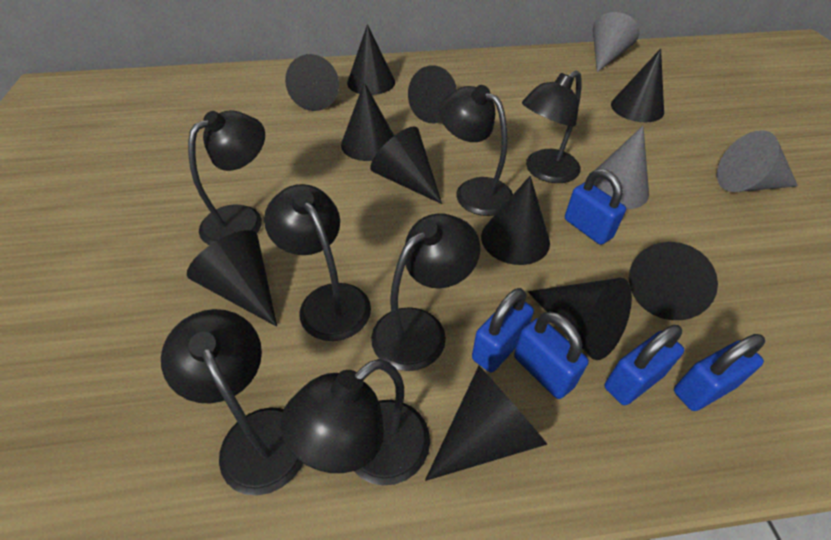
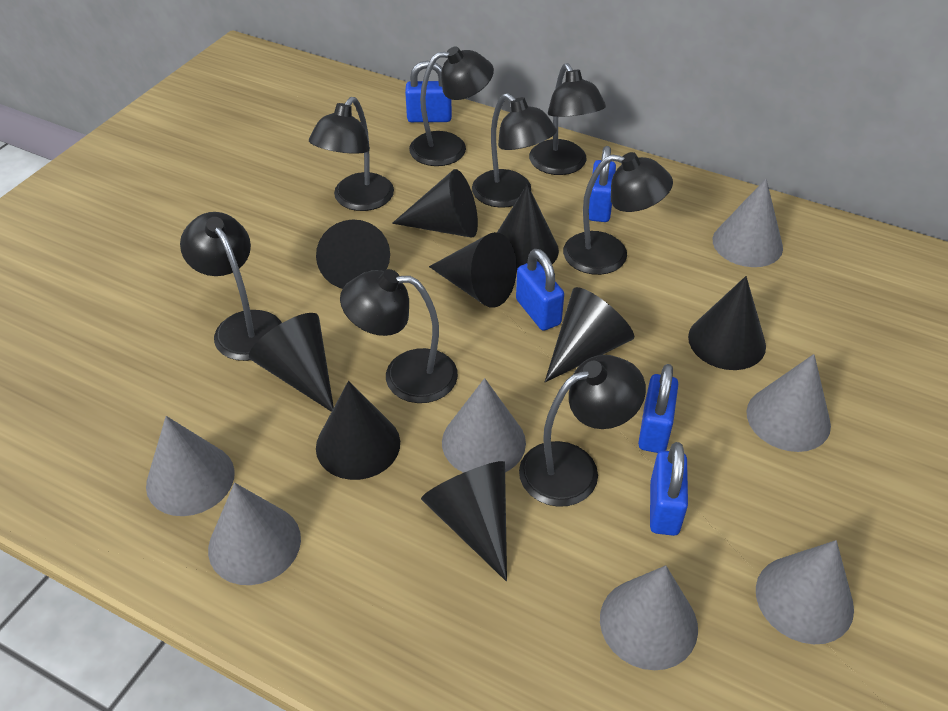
black cone: [187,230,277,327] [285,54,339,111] [341,82,394,161] [347,24,395,95] [370,126,442,204] [408,65,457,123] [425,366,548,481] [481,176,550,265] [528,278,632,360] [611,48,664,122] [629,242,718,320] = 11 -> [249,313,334,412] [316,219,390,289] [316,381,400,480] [392,169,478,238] [421,461,507,581] [429,232,517,308] [497,184,559,273] [545,287,634,382] [688,276,766,370] = 9
black lamp: [161,309,303,496] [188,110,265,245] [264,184,371,341] [281,359,430,486] [371,213,481,371] [439,85,513,216] [522,71,582,183] = 7 -> [180,212,282,361] [309,97,394,211] [340,269,458,403] [409,46,494,166] [472,93,557,208] [519,355,646,507] [529,63,606,175] [563,152,673,275] = 8
grey cone: [593,12,639,72] [594,126,649,209] [717,130,798,192] = 3 -> [146,416,235,516] [208,483,301,585] [442,378,526,473] [600,565,698,670] [713,179,783,267] [746,354,831,452] [756,540,854,644] = 7

